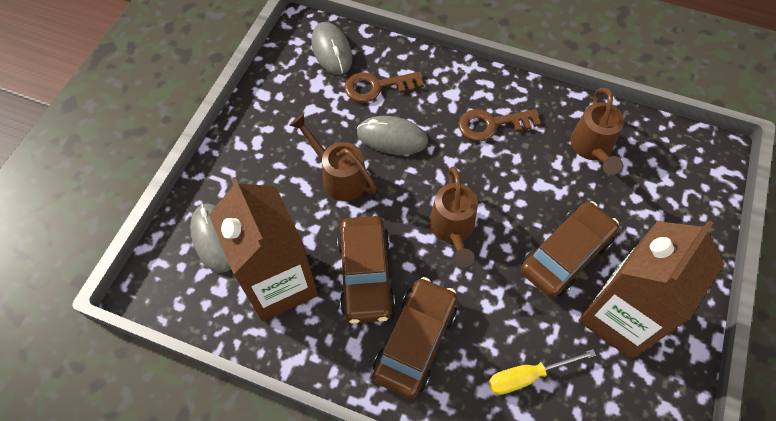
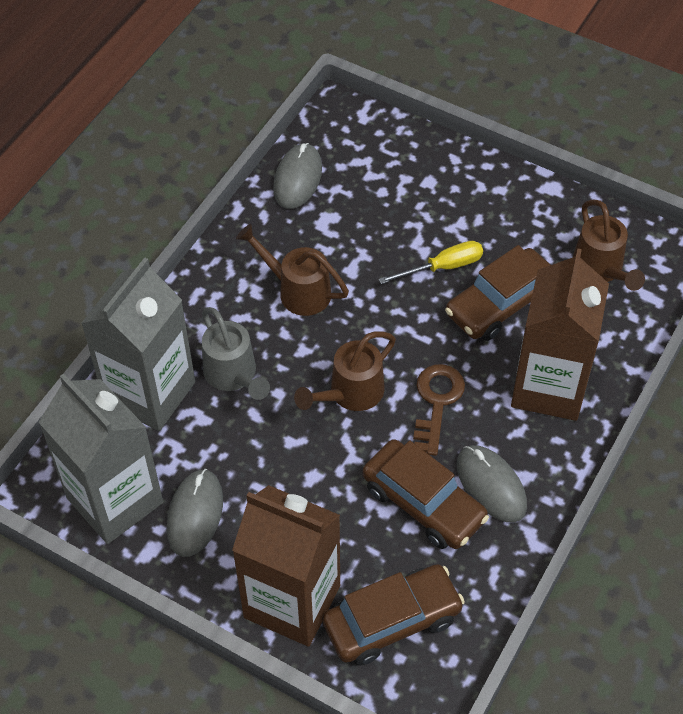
brown key: [345,72,424,103] [458,109,541,142] = 2 -> [413,364,465,456] = 1
grey carton: none = 0 -> [39,373,163,544] [81,257,195,431] = 2
grey watering can: none = 0 -> [202,307,270,400] = 1

